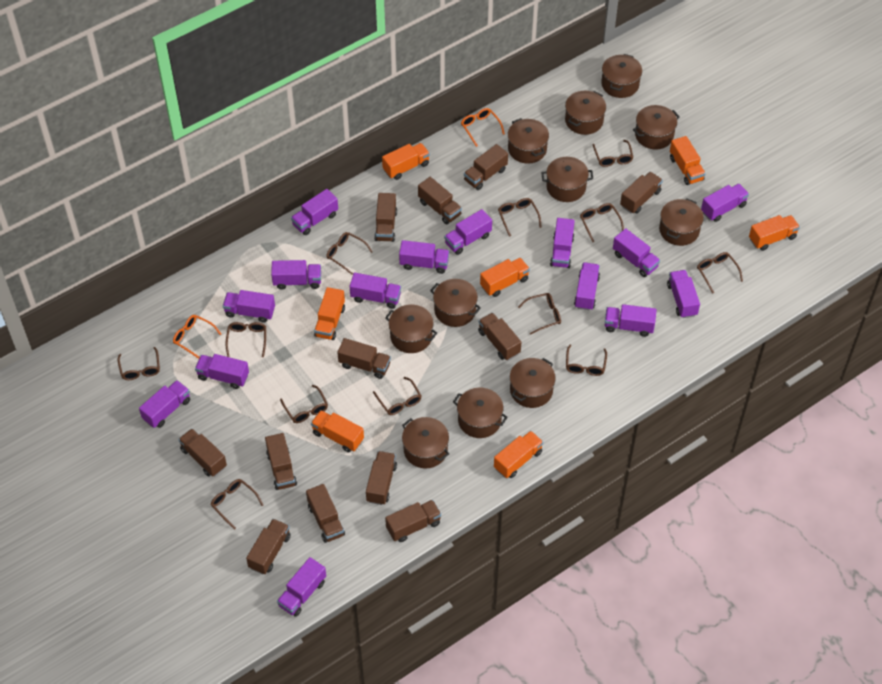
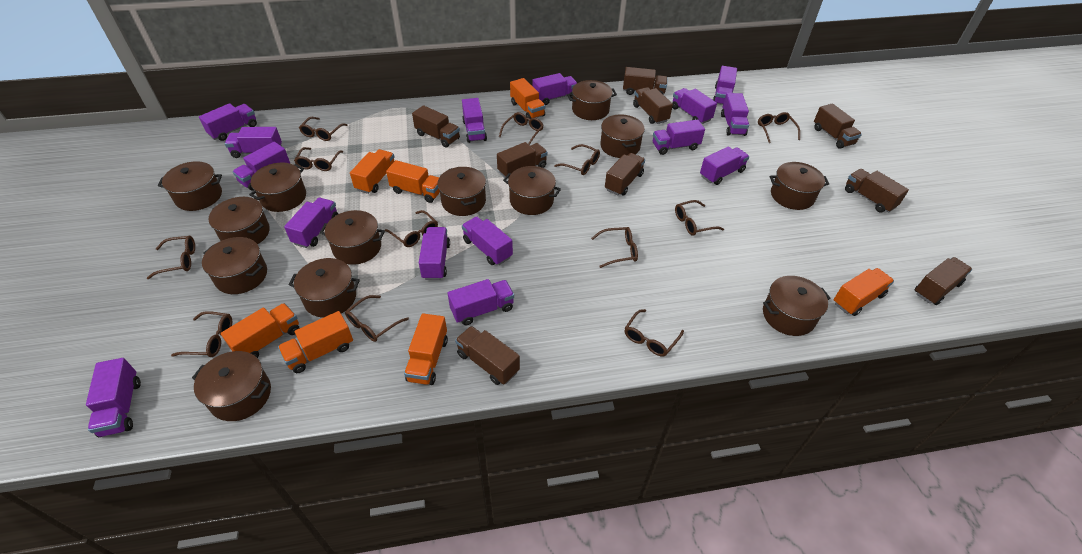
brown pot: [385,305,437,353] [402,417,449,468] [430,279,481,327] [453,388,508,438] [508,118,549,164] [510,358,556,408] [541,157,593,202] [565,91,606,135] [601,54,642,98] [633,105,680,149] [659,199,704,246] = 11 -> [158,161,222,211] [192,351,271,421] [202,237,267,294] [209,197,270,244] [249,163,306,212] [289,258,360,318] [320,210,385,265] [438,167,486,216] [503,166,561,215] [567,80,617,120] [600,114,645,158] [763,276,831,336] [770,162,829,210] = 13
brown truck: [178,428,227,477] [246,519,291,574] [265,433,297,490] [306,484,345,543] [337,338,391,379] [366,451,397,505] [374,193,397,242] [385,500,441,542] [418,177,462,224] [464,144,508,190] [478,313,521,360] [620,172,663,214] = 12 -> [412,105,460,148] [455,326,520,385] [497,142,548,179] [605,153,645,195] [623,67,667,95] [633,87,673,124] [814,103,862,149] [845,169,909,212] [915,257,972,305] = 9
orange glasses: [173,315,221,359] [461,108,505,147] = 2 -> none = 0

